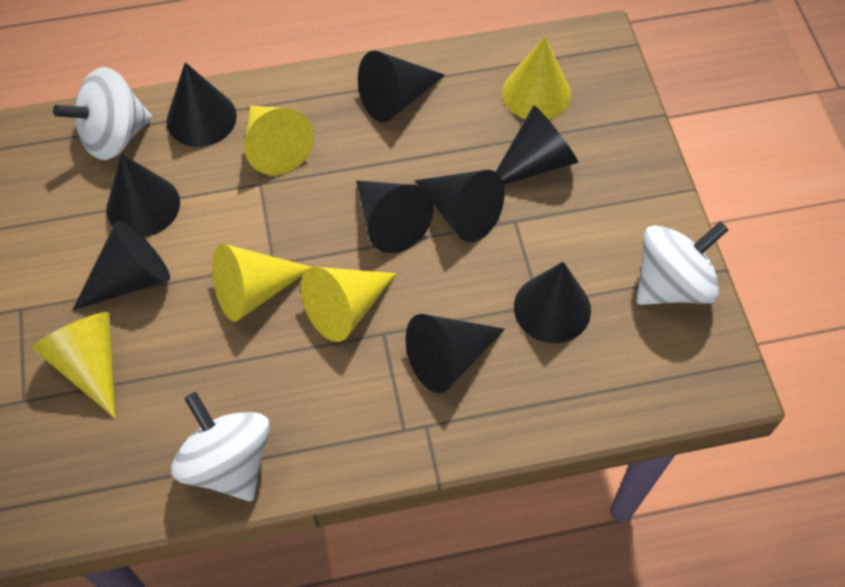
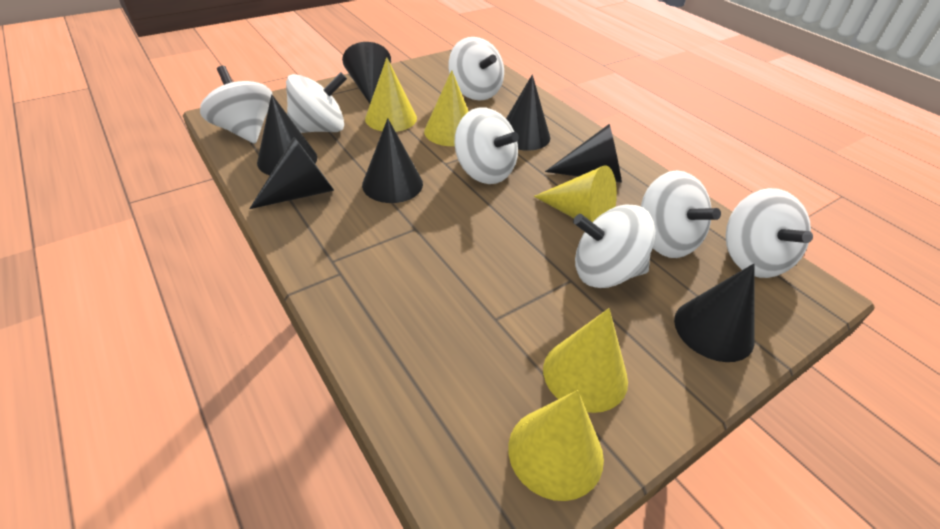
black cone: [73,221,170,310] [106,154,180,237] [167,62,237,147] [356,181,433,253] [358,51,445,122] [406,314,505,393] [415,170,505,243] [496,105,578,184] [514,262,591,343] = 9 -> [249,137,334,209] [257,94,317,175] [342,42,391,104] [362,118,423,203] [506,75,550,151] [545,124,622,183] [674,264,755,362] = 7
white spinning top: [53,67,152,160] [171,392,270,501] [637,221,728,305] = 3 -> [200,66,273,144] [286,72,347,133] [448,37,504,101] [454,107,519,184] [573,205,655,288] [641,170,721,258] [726,188,813,278] = 7

